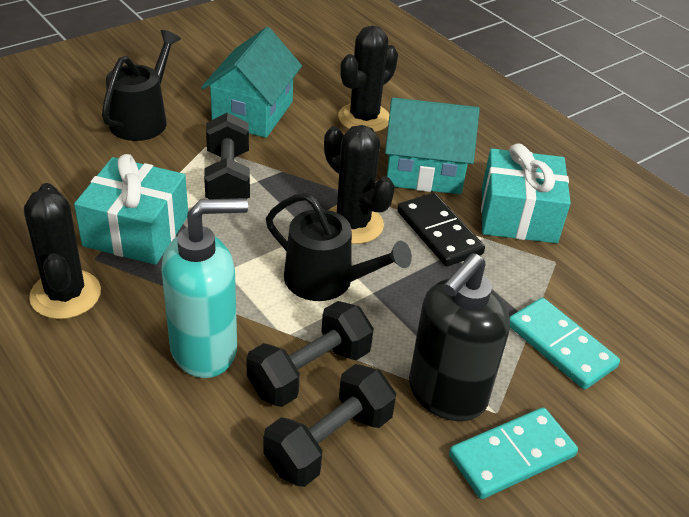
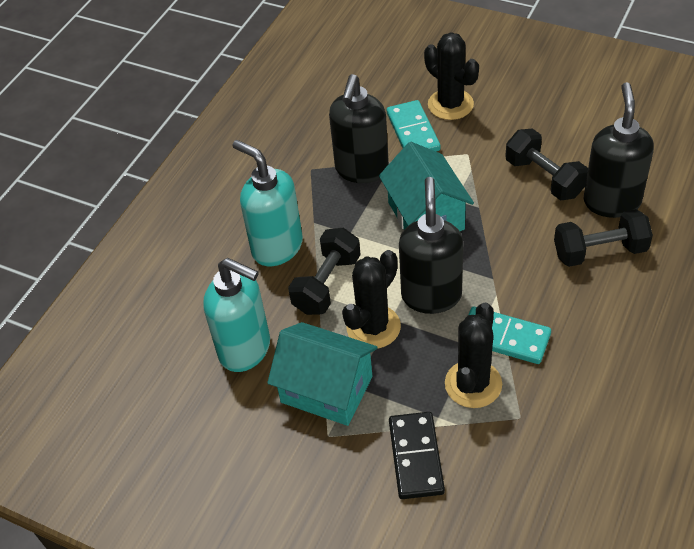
black soap dispenser: [409,253,510,421] = 1 -> [329,74,389,183] [399,177,463,314] [584,82,654,218] = 3
black watering can: [102,30,181,141] [266,193,412,301] = 2 -> none = 0
turquoise gift: [74,154,188,265] [481,144,571,243] = 2 -> none = 0
turquoise soap dispenser: [161,198,248,378] = 1 -> [203,258,270,372] [232,140,303,266] = 2

